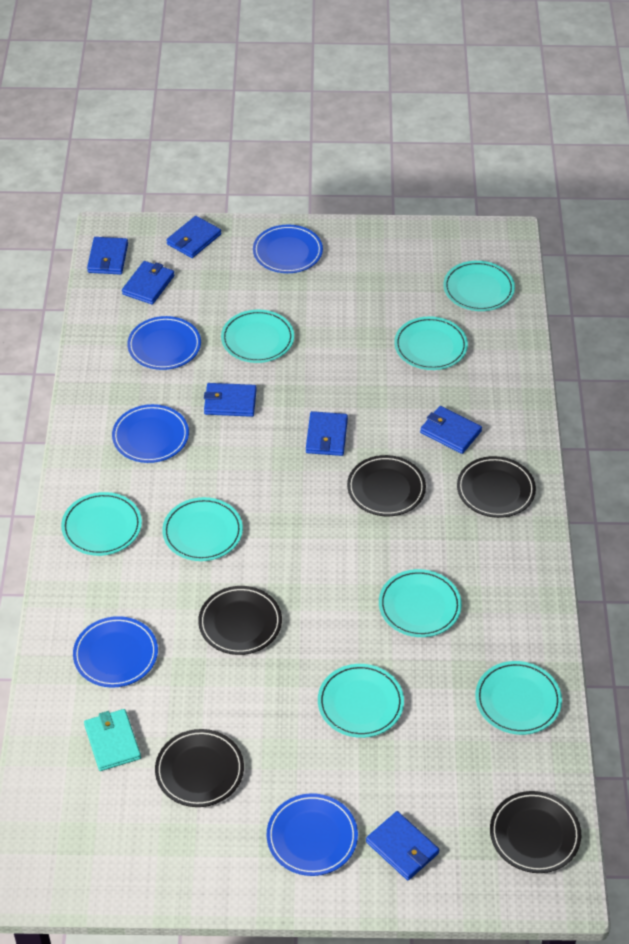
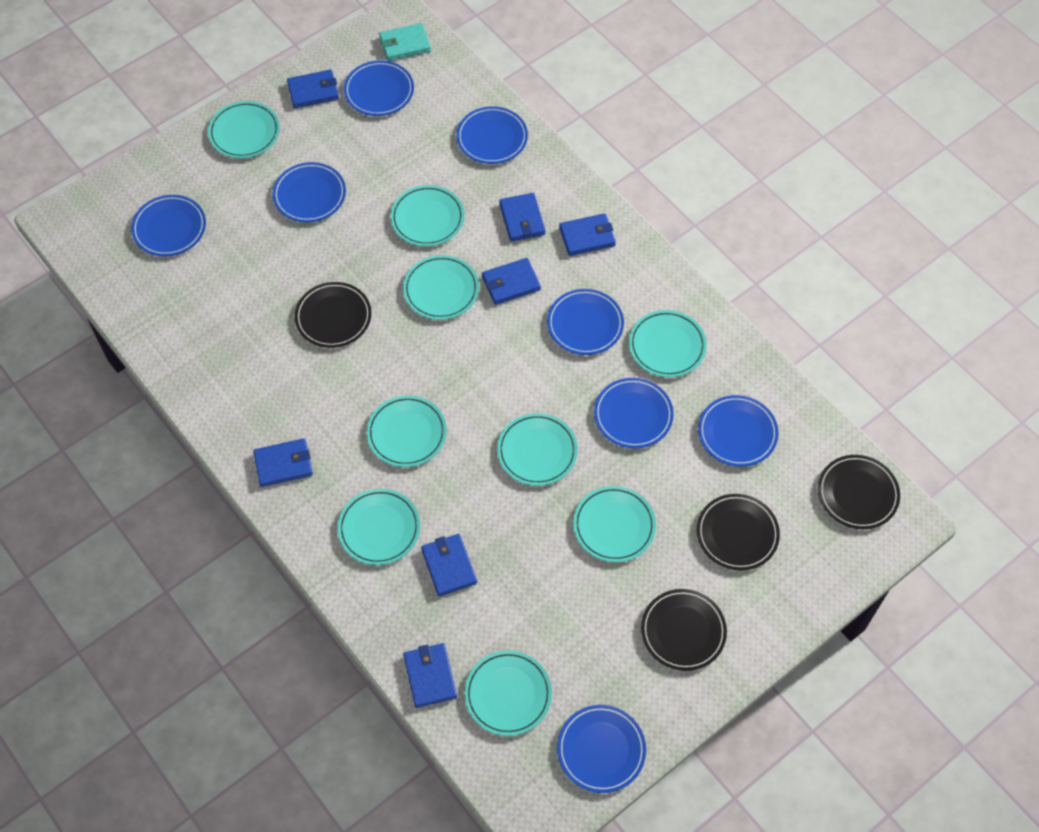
black plate: [155,729,244,807] [198,586,282,655] [347,455,426,516] [457,456,536,518] [490,791,581,873] = 5 -> [295,282,371,348] [641,589,727,671] [697,494,780,571] [818,455,900,529] = 4
blue plate: [73,616,158,688] [112,404,189,463] [127,316,201,370] [253,225,323,273] [267,793,358,876] = 5 -> [131,195,206,256] [273,162,346,222] [344,60,414,116] [456,106,528,164] [547,289,624,355] [557,705,646,793] [594,378,674,448] [698,395,779,467] = 8
turquoise plate: [61,492,142,556] [162,497,243,561] [221,310,294,363] [318,664,404,738] [379,569,462,637] [394,317,468,370] [443,261,515,311] [475,661,562,735] = 8 -> [208,101,280,158] [338,489,420,565] [367,395,447,467] [390,185,464,246] [403,255,479,320] [464,651,552,736] [497,413,578,486] [573,486,656,562] [629,310,707,377] = 9

